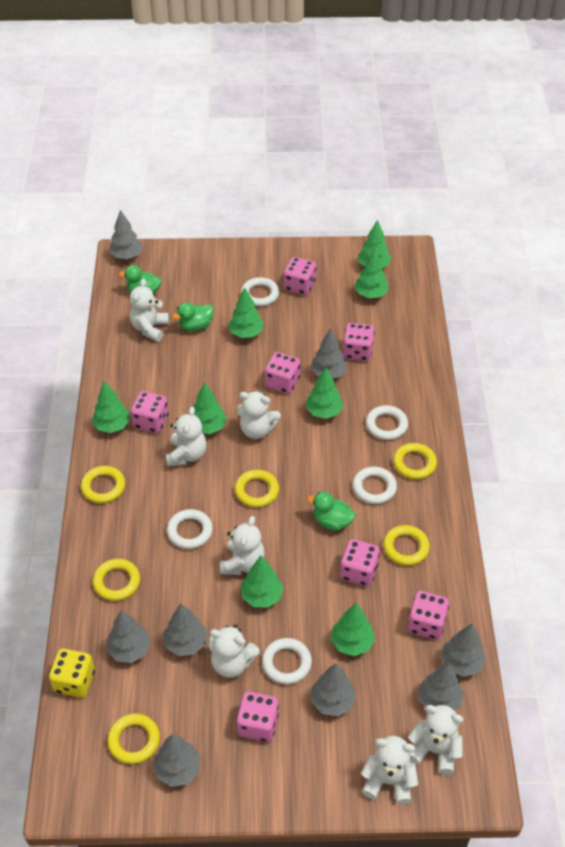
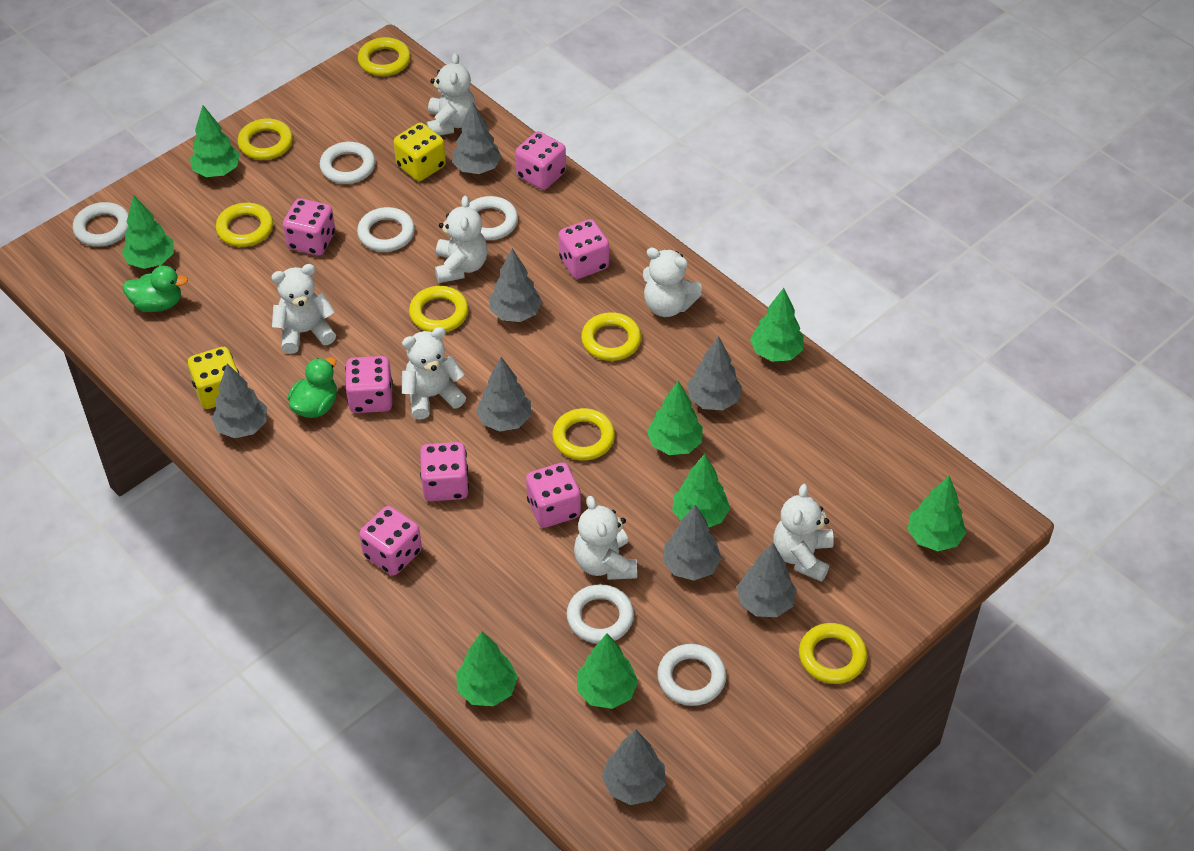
green duck: [118,265,162,293] [172,302,214,331] [307,492,355,531] = 3 -> [123,266,188,312] [288,357,337,418] = 2
white ring: [167,509,213,549] [241,277,279,307] [262,638,312,685] [353,467,397,504] [366,405,408,440] = 5 -> [73,202,128,247] [320,142,375,184] [357,207,415,252] [469,196,518,240] [567,584,634,644] [657,644,726,706] = 6
yellow dice: [49,649,95,698] = 1 -> [188,347,239,409] [394,123,446,181] = 2
yellow ring: [81,466,125,503] [93,559,140,601] [107,713,160,764] [235,470,279,508] [383,525,430,566] [393,443,437,480] = 6 -> [216,203,273,247] [238,119,293,160] [358,37,411,76] [409,286,469,332] [552,408,615,460] [581,312,641,361] [799,623,867,684] = 7

